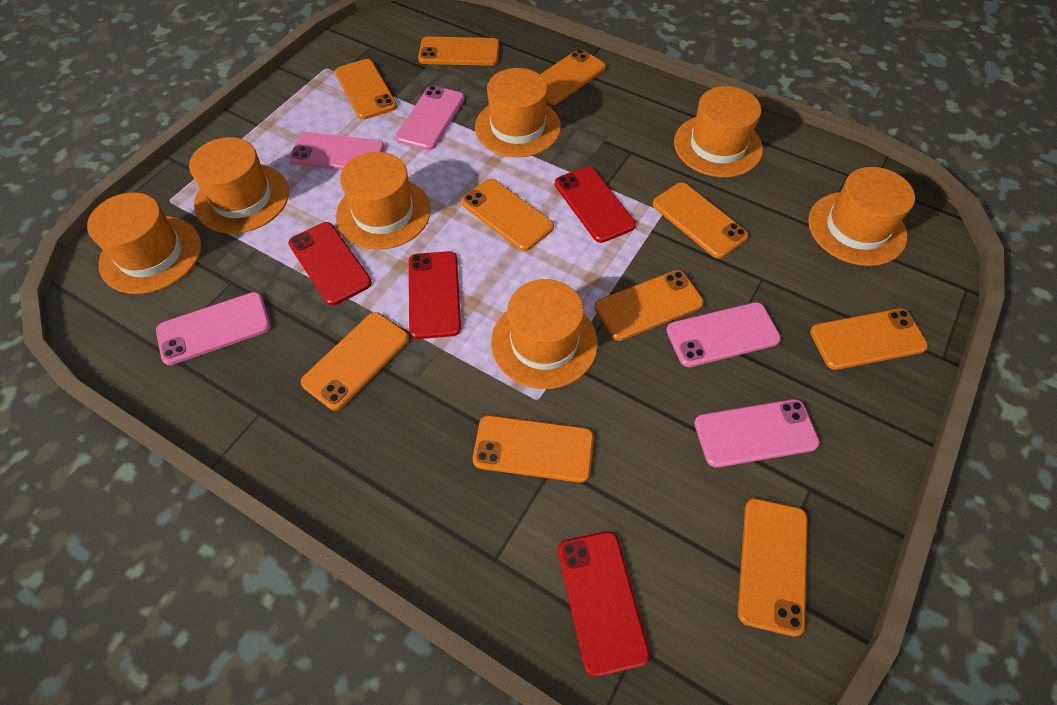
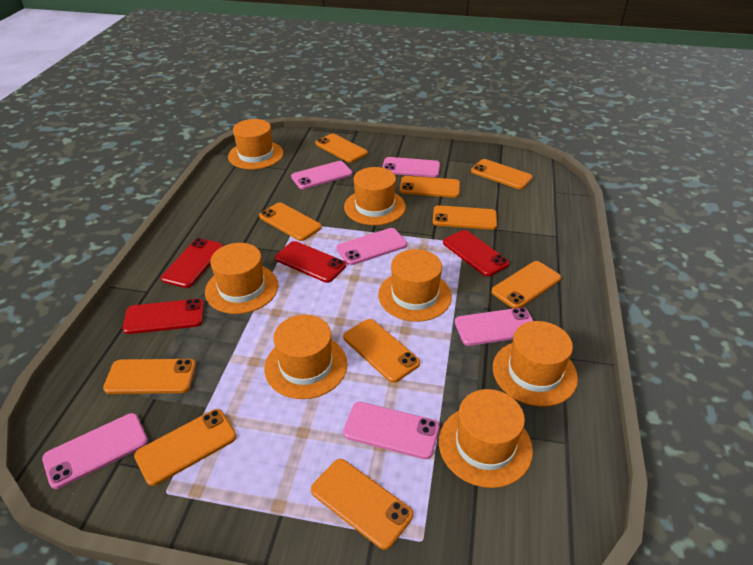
pink phone: [156,292,271,365] [289,132,385,170] [396,86,464,150] [666,302,781,367] [694,399,820,468] = 5 -> [42,413,148,489] [291,161,352,189] [336,228,407,265] [343,402,440,459] [382,157,440,177] [455,308,533,346] = 6

